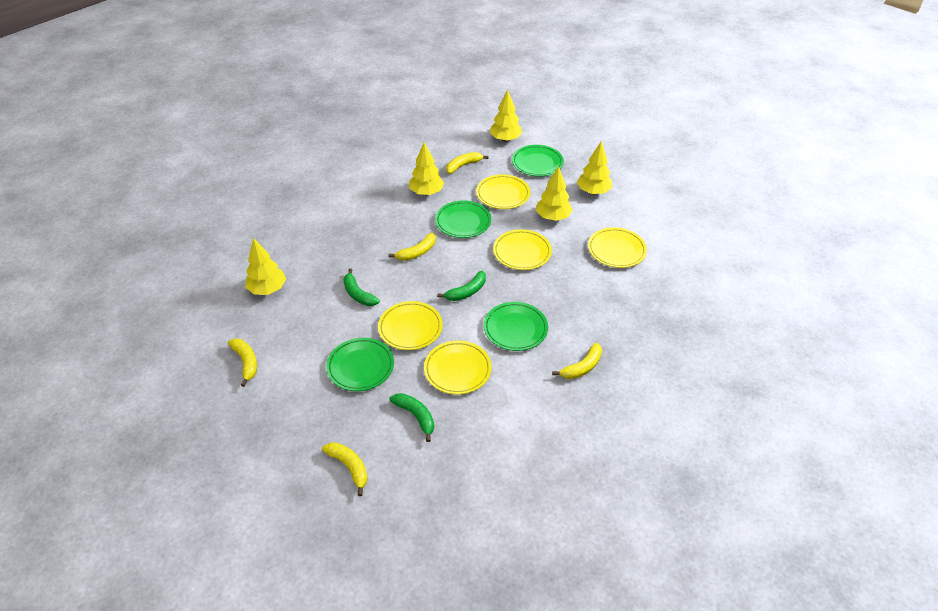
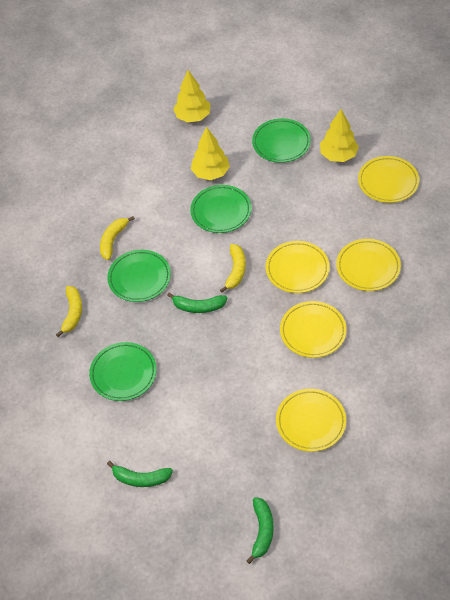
yellow banana: [228,339,257,387] [322,442,368,496] [388,233,436,261] [446,152,489,174] [552,343,602,379] = 5 -> [56,286,82,337] [100,216,135,260] [220,244,246,293] = 3
yellow tree: [245,238,286,295] [409,142,444,195] [490,90,522,142] [536,166,573,221] [577,141,612,195] = 5 -> [173,70,210,122] [191,127,230,180] [320,109,359,162] = 3

